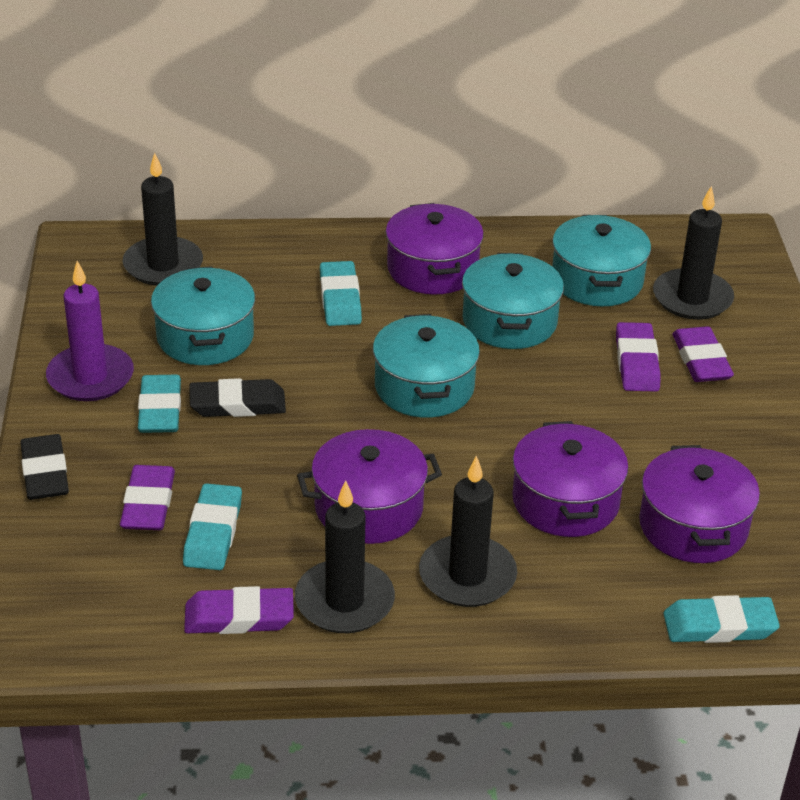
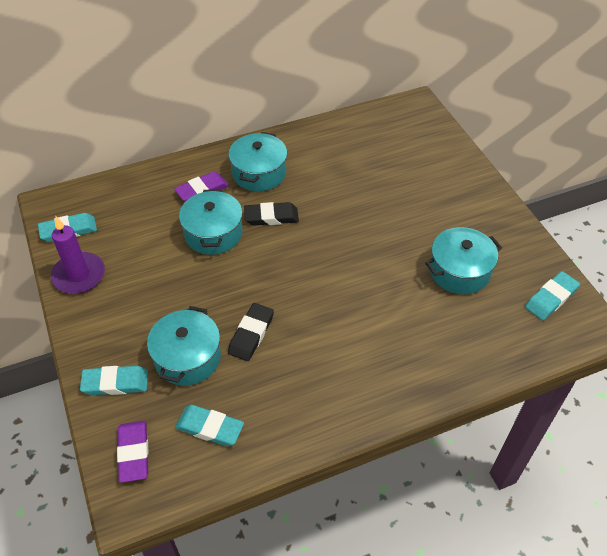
black candle: [123,153,203,286] [295,480,395,633] [419,455,517,607] [653,186,734,320] = 4 -> none = 0
purple eraser: [120,465,175,530] [184,586,294,634] [616,322,661,392] [672,326,734,382] = 4 -> [117,421,149,483] [174,171,229,202] = 2
purple pot: [297,429,442,544] [386,203,484,295] [512,421,628,537] [639,445,760,563] = 4 -> none = 0

